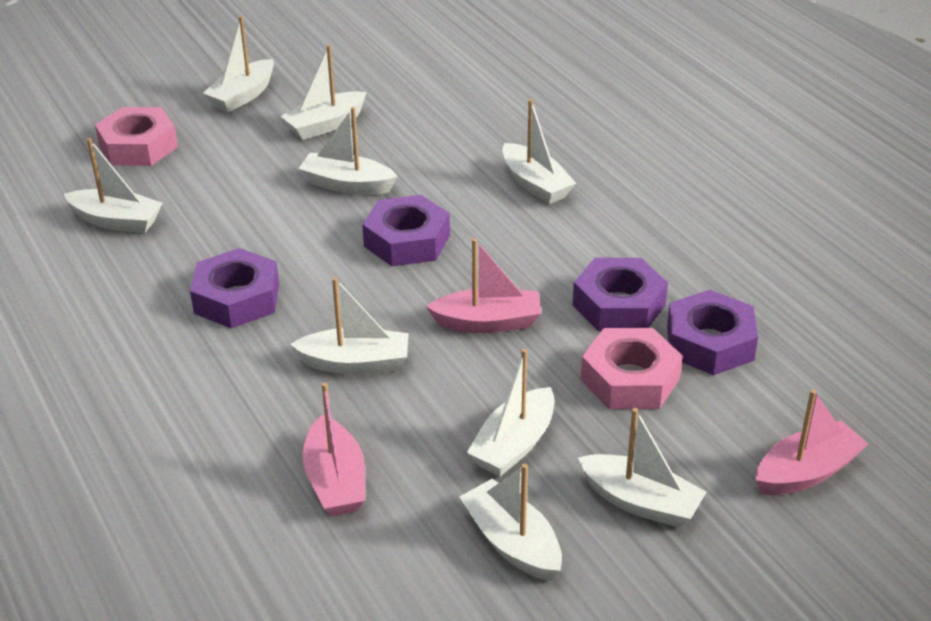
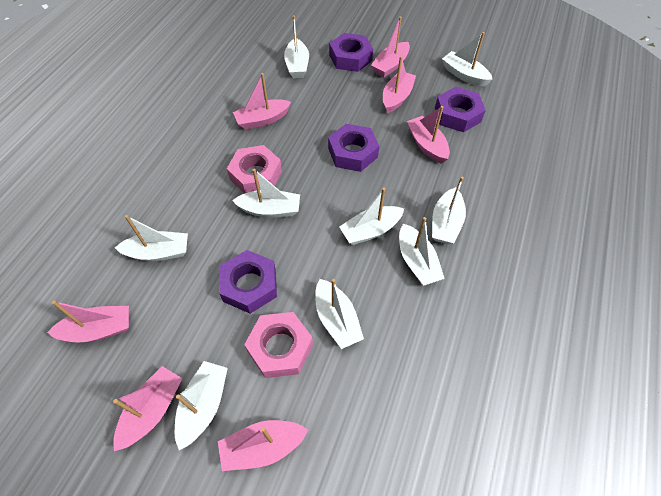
pink boat: [303,382,365,517] [426,238,541,333] [756,389,868,495] = 3 -> [47,301,129,343] [113,366,183,451] [218,420,308,471] [233,73,291,130] [371,16,410,77] [383,56,416,113] [407,106,450,164] = 7

